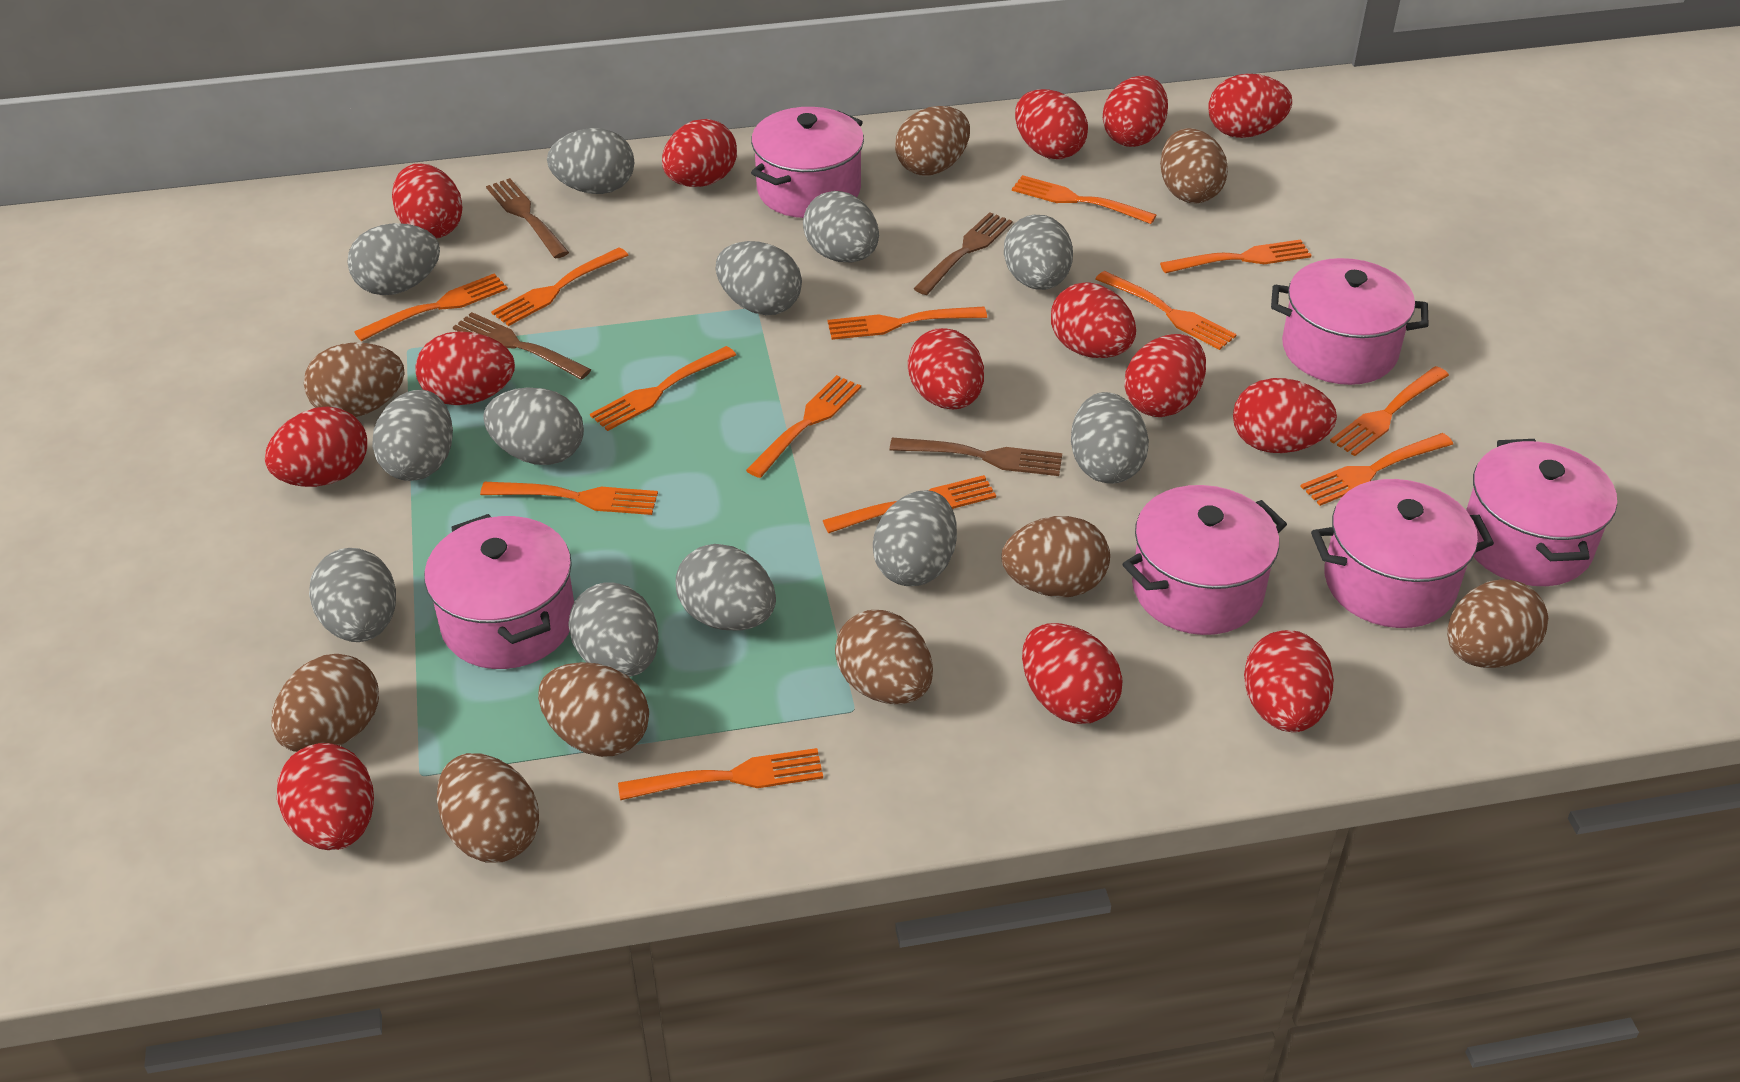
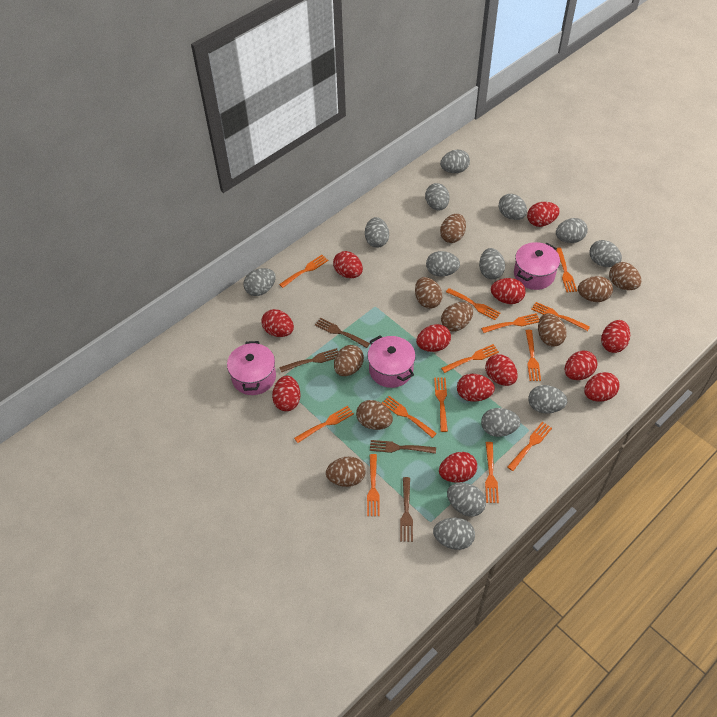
grey egg: [309,548,396,642] [347,223,440,295] [372,390,453,481] [483,387,584,465] [547,128,635,194] [568,582,659,677] [676,544,776,631] [716,241,802,315] [803,191,879,262] [873,490,957,586] [1004,215,1073,290] [1071,392,1149,484] = 12 -> [243,268,276,296] [365,217,389,248] [425,183,449,211] [426,251,460,277] [433,518,475,550] [440,150,470,173] [447,483,486,517] [479,248,505,279] [481,408,521,437] [499,194,527,220] [528,385,567,413] [556,218,588,243] [589,240,622,267] = 13
pink pot: [424,514,574,669] [751,107,864,218] [1123,485,1287,635] [1271,258,1428,385] [1311,479,1494,628] [1466,439,1617,586] = 6 -> [227,341,276,395] [367,335,416,388] [514,242,560,290] = 3
red egg: [265,406,367,487] [277,743,374,850] [392,163,463,238] [415,331,515,405] [662,119,737,187] [908,328,984,409] [1015,89,1088,159] [1022,623,1122,724] [1051,283,1136,358] [1103,76,1168,147] [1124,334,1206,417] [1208,74,1292,138] [1233,378,1337,453] [1244,630,1334,732] = 14 -> [261,309,294,337] [272,375,300,411] [333,251,363,278] [416,324,451,352] [439,452,477,483] [457,374,495,402] [485,354,518,386] [491,278,526,304] [527,202,560,227] [565,351,598,380] [584,372,619,402] [601,320,630,353] = 12

